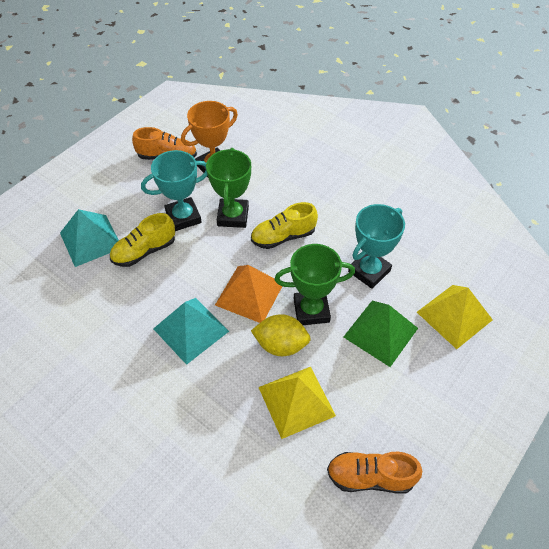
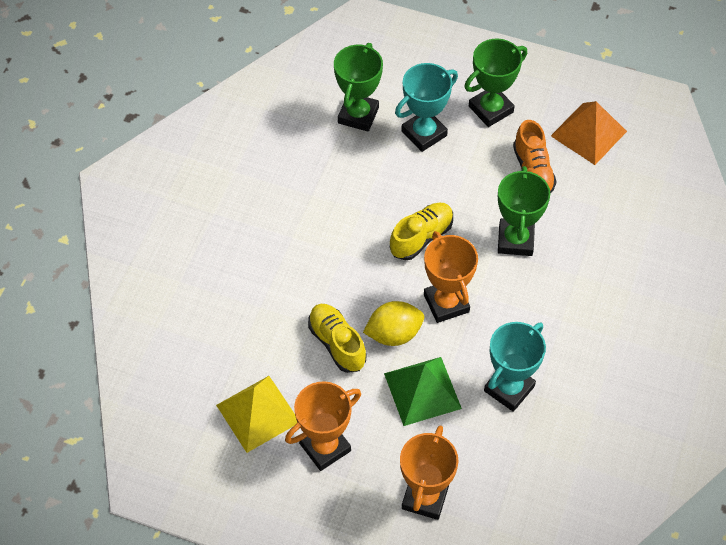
green trophy: [206,148,251,228] [275,244,355,325] = 2 -> [334,43,383,132] [464,39,527,127] [498,166,550,256] = 3
orange shoe: [132,127,197,160] [327,452,422,494] = 2 -> [513,120,557,194] = 1
orange trophy: [181,101,238,177] = 1 -> [285,381,361,471] [400,425,458,520] [424,231,478,323] = 3
turquoise pyramid: [60,209,119,267] [153,298,229,365] = 2 -> none = 0
yellow pyramid: [258,367,336,439] [417,285,493,349] = 2 -> [216,376,297,453] = 1

